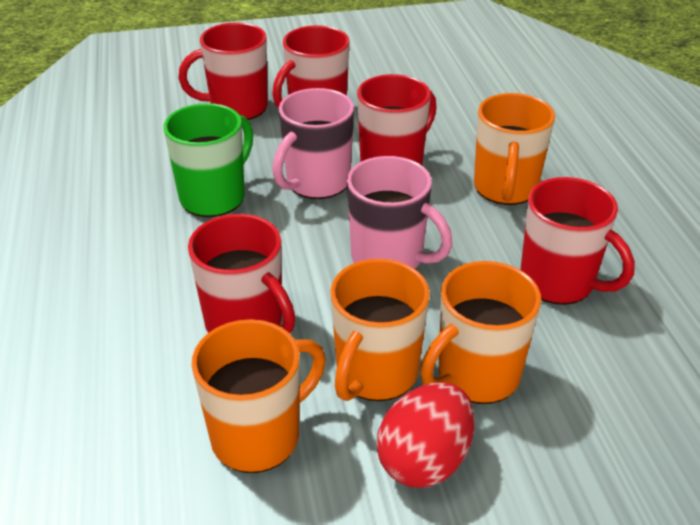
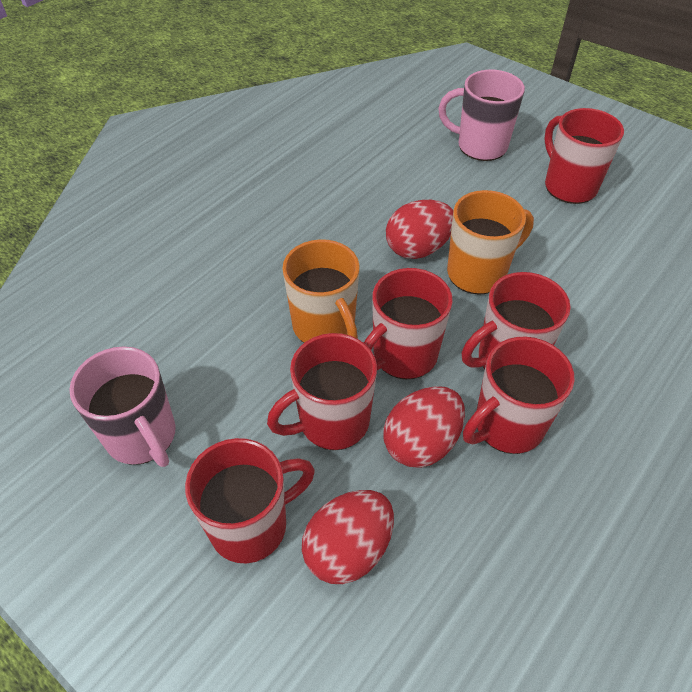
green mug: [163,103,253,217] = 1 -> none = 0
orange mug: [191,319,326,473] [330,259,430,401] [420,261,541,404] [474,93,555,205] = 4 -> [282,239,360,343] [447,190,534,295] = 2
red egg: [376,382,474,488] = 1 -> [302,490,394,584] [383,386,465,468] [386,200,453,259] = 3
red mug: [178,22,268,120] [188,214,295,333] [272,26,349,109] [357,74,437,165] [520,177,635,305] = 5 -> [185,438,315,563] [267,333,377,450] [364,268,453,379] [462,272,571,369] [463,337,574,454] [544,108,624,204] = 6

